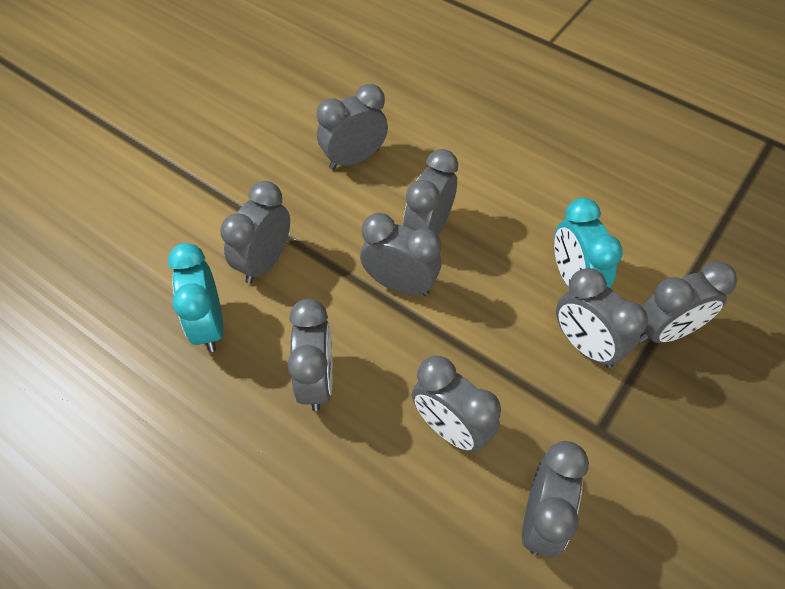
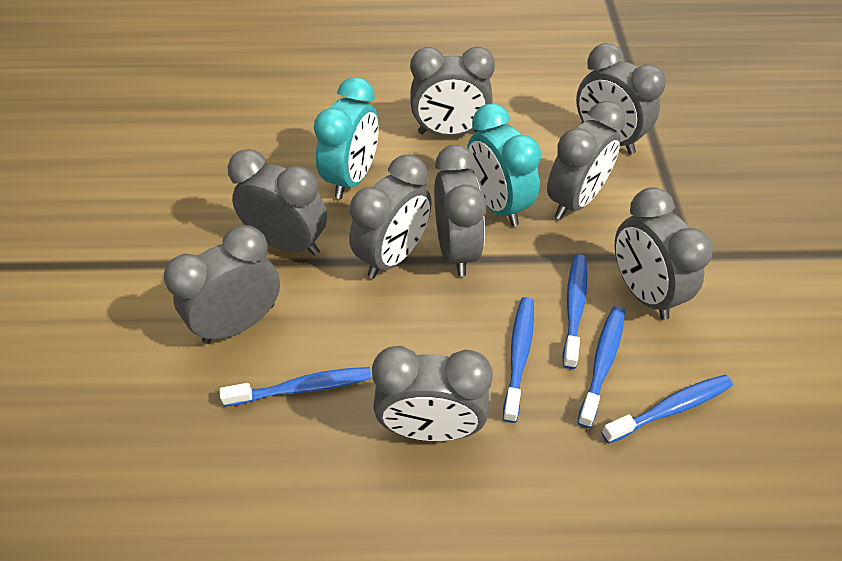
blue toothbrush: none = 0 -> [220,367,372,407] [503,297,534,423] [563,254,587,369] [577,306,625,428] [601,375,733,443] = 5

